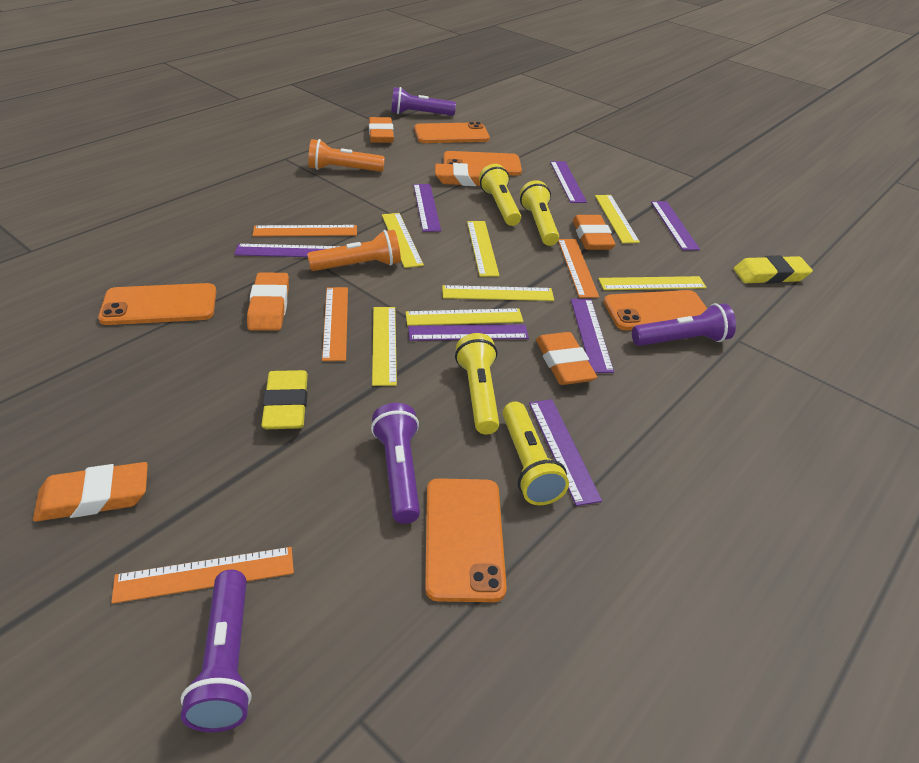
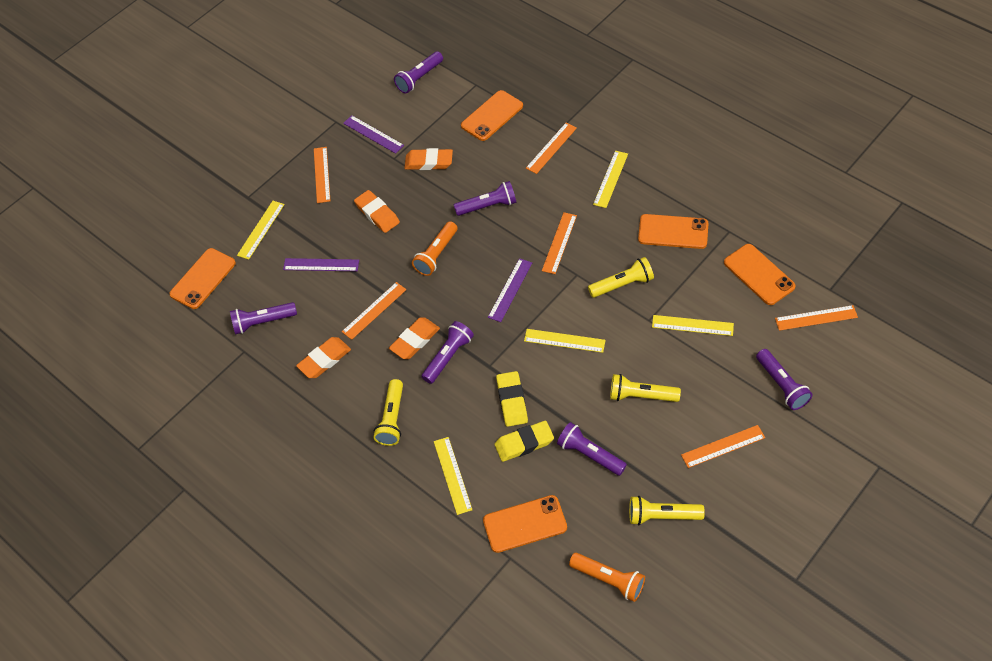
orange eraser: [33,462,148,522] [247,272,289,331] [369,117,394,143] [435,163,486,186] [536,332,597,385] [573,215,616,250] = 6 -> [296,337,351,378] [354,190,400,233] [389,317,440,359] [404,148,453,170] = 4
orange ruler: [111,547,294,604] [252,225,357,237] [322,287,348,361] [558,239,599,298] = 4 -> [314,147,331,203] [342,282,406,340] [526,123,577,174] [542,212,577,274] [681,425,765,468] [775,305,858,331] = 6
purple flashlight: [181,570,251,732] [371,403,420,524] [391,87,456,116] [632,303,736,346] = 4 -> [230,302,297,335] [394,51,443,94] [422,321,474,384] [454,181,516,216] [557,422,627,476] [756,349,812,410] = 6
purple ruler: [234,244,341,257] [408,324,529,341] [413,184,441,232] [529,399,602,506] [550,161,587,203] [571,299,614,373] [651,201,700,251] = 7 -> [283,258,359,271] [343,115,404,154] [488,258,532,322] = 3
yellow ruler: [372,307,397,386] [382,213,424,268] [406,308,523,326] [442,285,554,301] [467,221,500,277] [595,195,640,243] [598,276,707,290] = 7 -> [237,201,285,260] [434,437,472,515] [524,329,606,353] [593,151,628,208] [652,315,734,336] = 5

